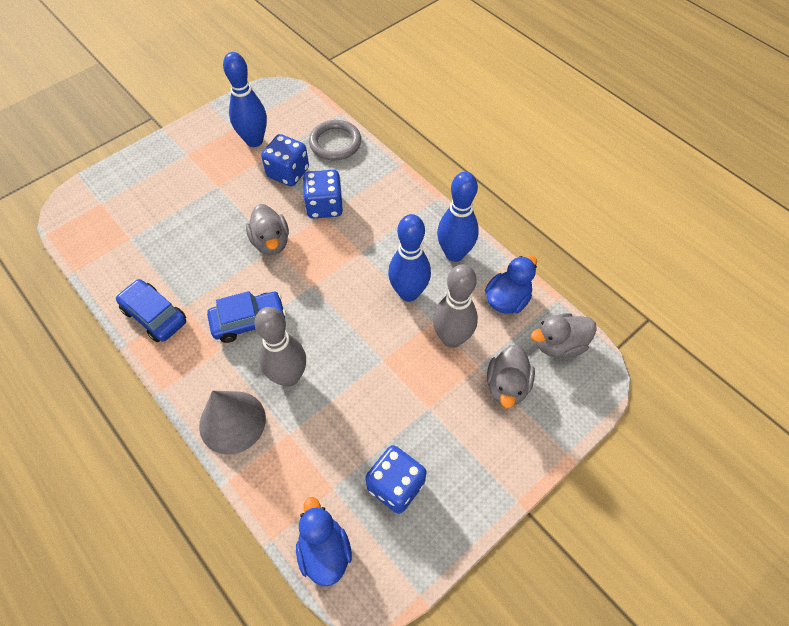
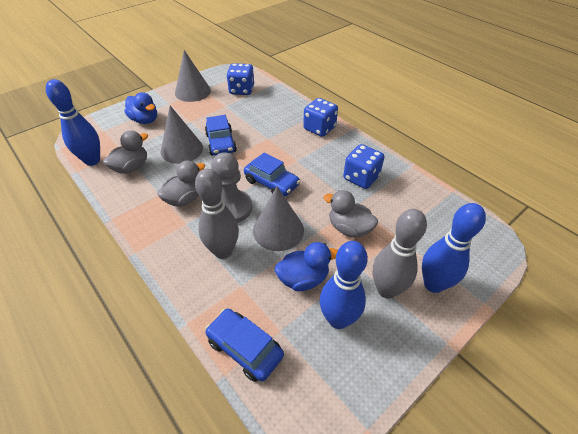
blue car: [116,279,186,342] [207,291,286,343] = 2 -> [205,115,237,156] [205,308,284,382] [244,153,300,196] = 3
grey cone: [199,391,266,455] = 1 -> [160,106,203,164] [175,50,211,102] [253,187,304,251] = 3
grey pawn: none = 0 -> [211,152,252,223] = 1
grey ring: [309,120,361,160] = 1 -> none = 0

